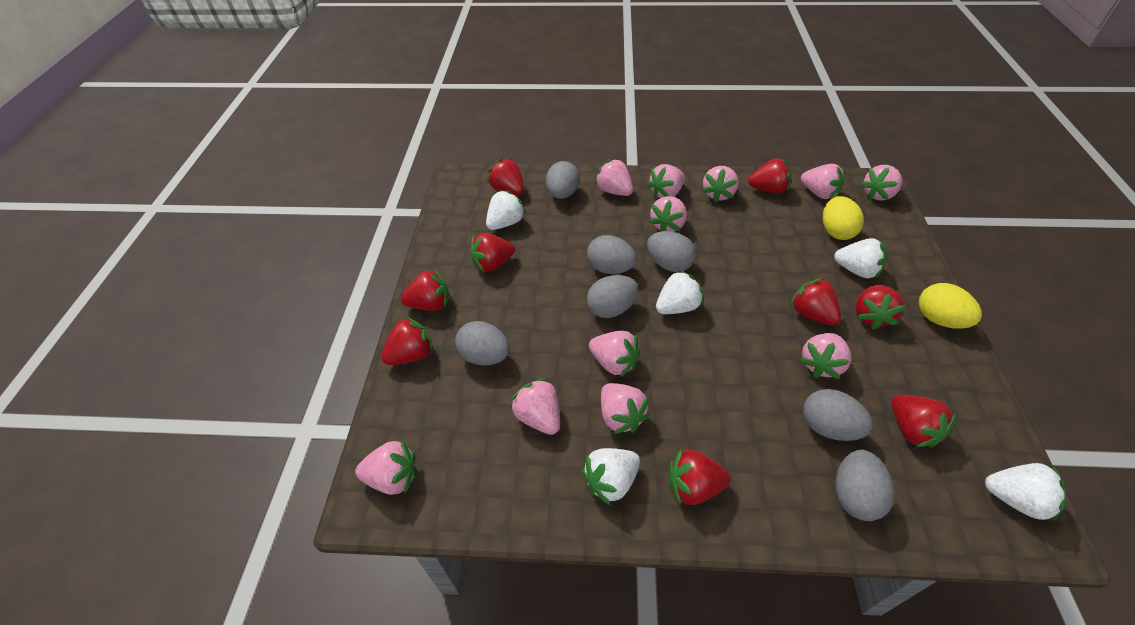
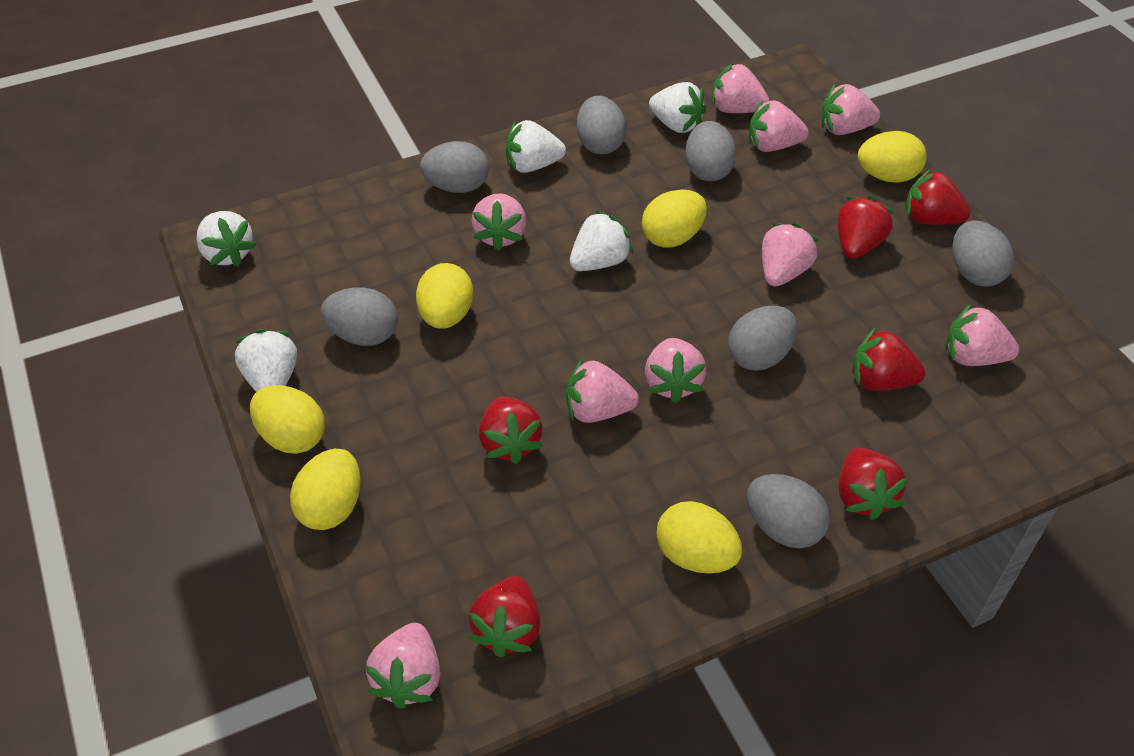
pink strawberry: [355,439,417,495] [511,378,560,435] [589,331,640,377] [595,159,633,196] [601,383,650,434] [647,164,685,199] [649,196,687,232] [702,166,739,203] [800,333,852,379] [801,164,845,199] [861,165,902,201] = 11 -> [365,623,440,709] [471,193,526,251] [566,358,639,423] [645,338,707,403] [712,63,770,113] [749,100,808,152] [762,223,819,286] [821,84,880,135] [945,304,1019,366] = 9
red strawberry: [381,317,433,365] [400,269,449,311] [470,233,515,272] [487,158,524,195] [669,450,731,505] [748,158,791,194] [790,277,841,326] [855,285,906,330] [891,395,957,448] = 9 -> [469,576,540,657] [479,396,543,464] [837,196,894,259] [839,448,908,520] [852,327,926,391] [906,169,971,225] = 6
yellow egg: [823,196,864,240] [919,283,982,329] = 2 -> [250,385,325,454] [290,449,361,530] [416,263,473,329] [642,190,707,247] [656,501,742,574] [858,131,927,182] = 6

